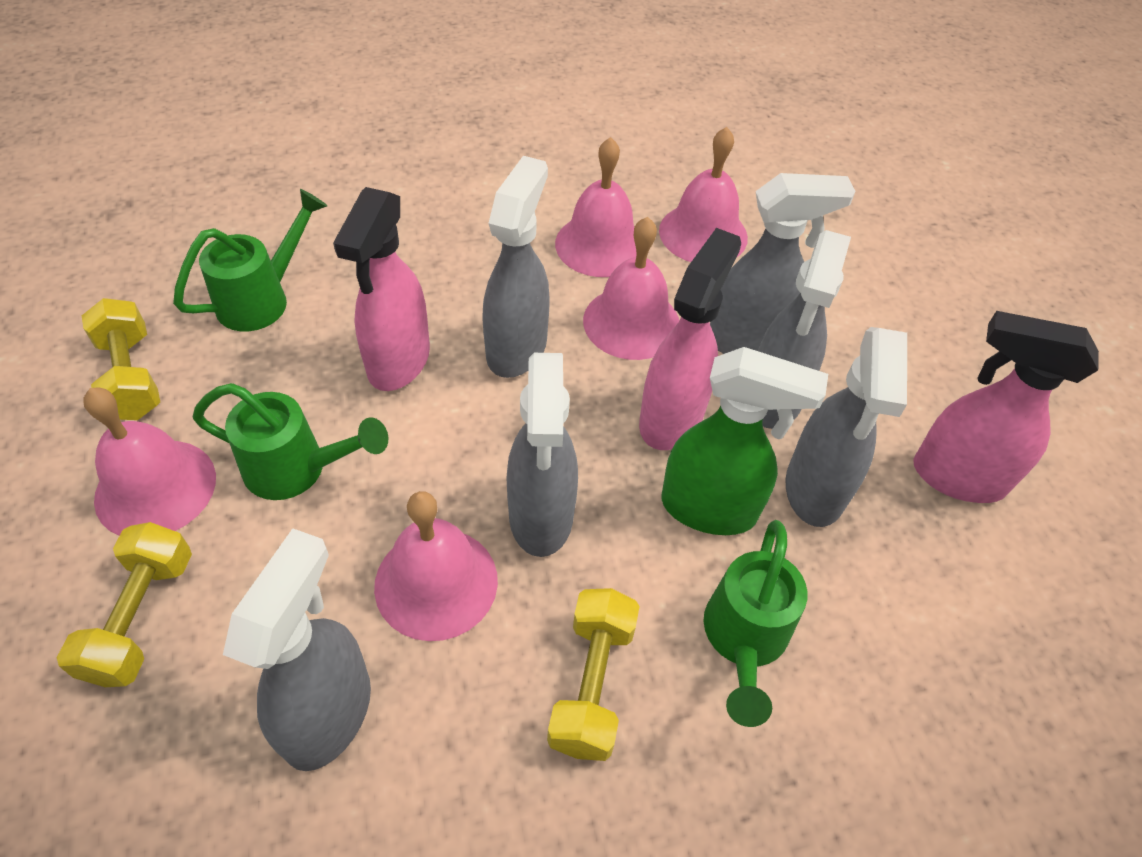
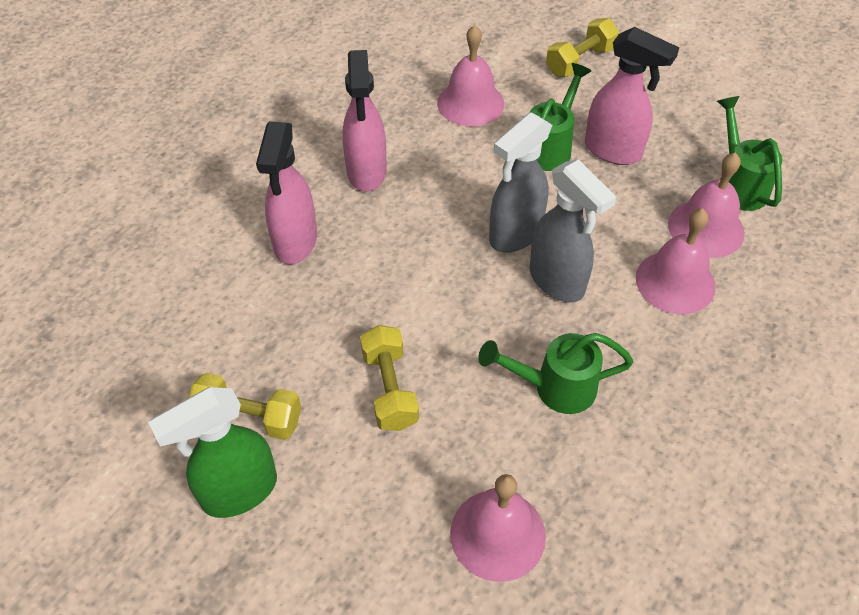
grey spray bottle: [223,528,371,771] [483,156,550,378] [506,353,578,557] [710,173,856,354] [758,230,851,429] [786,327,907,527] = 6 -> [489,113,552,253] [529,159,616,303] = 2
pink bell: [83,388,216,536] [374,491,498,641] [555,137,637,277] [583,217,679,360] [659,127,748,262] = 5 -> [437,25,504,127] [450,474,546,582] [636,208,716,314] [668,152,745,258] = 4

